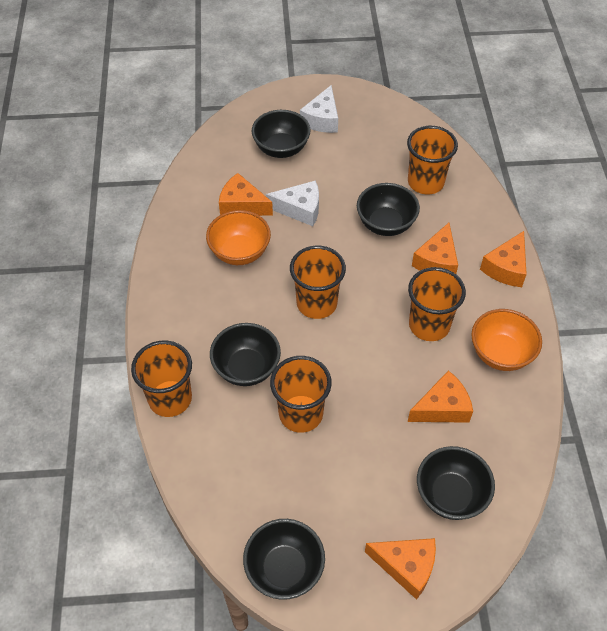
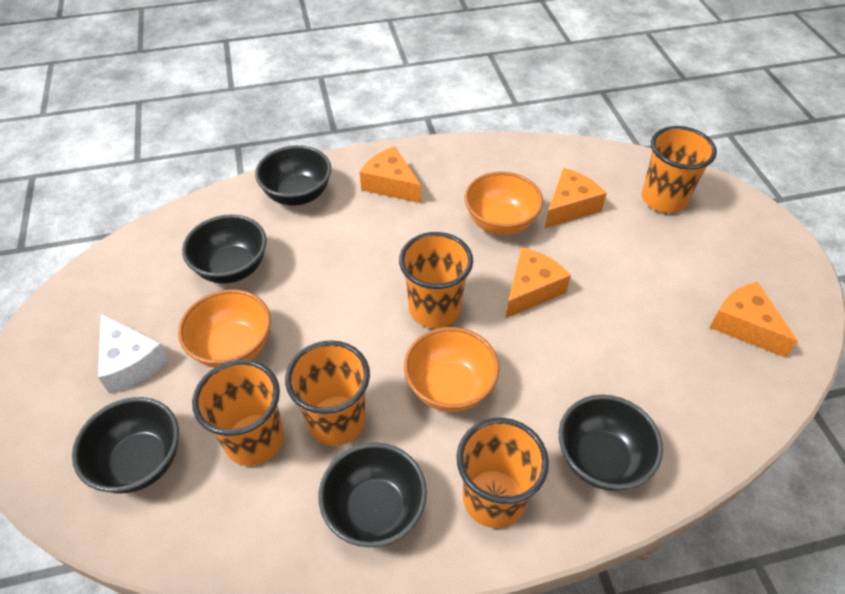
orange bowl: [206,210,271,265] [471,309,542,371] = 2 -> [178,289,271,368] [404,327,500,412] [465,172,543,235] = 3
orange cheese: [219,173,273,216] [365,538,436,600] [408,370,473,423] [412,223,458,274] [480,231,527,287] = 5 -> [360,146,421,203] [506,247,571,318] [545,168,607,228] [709,282,798,358] = 4
white cheese: [266,180,319,226] [300,85,338,133] = 2 -> [98,314,169,394] = 1

